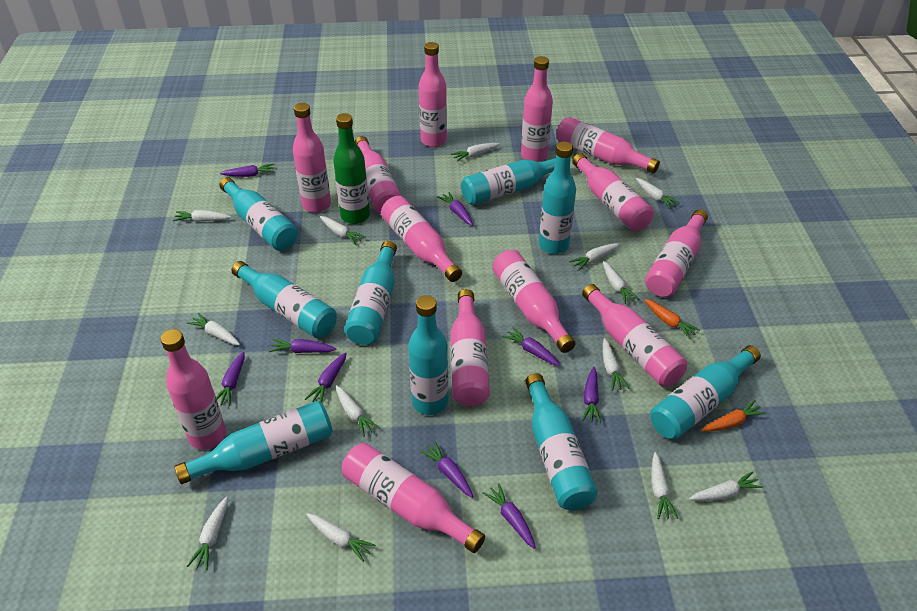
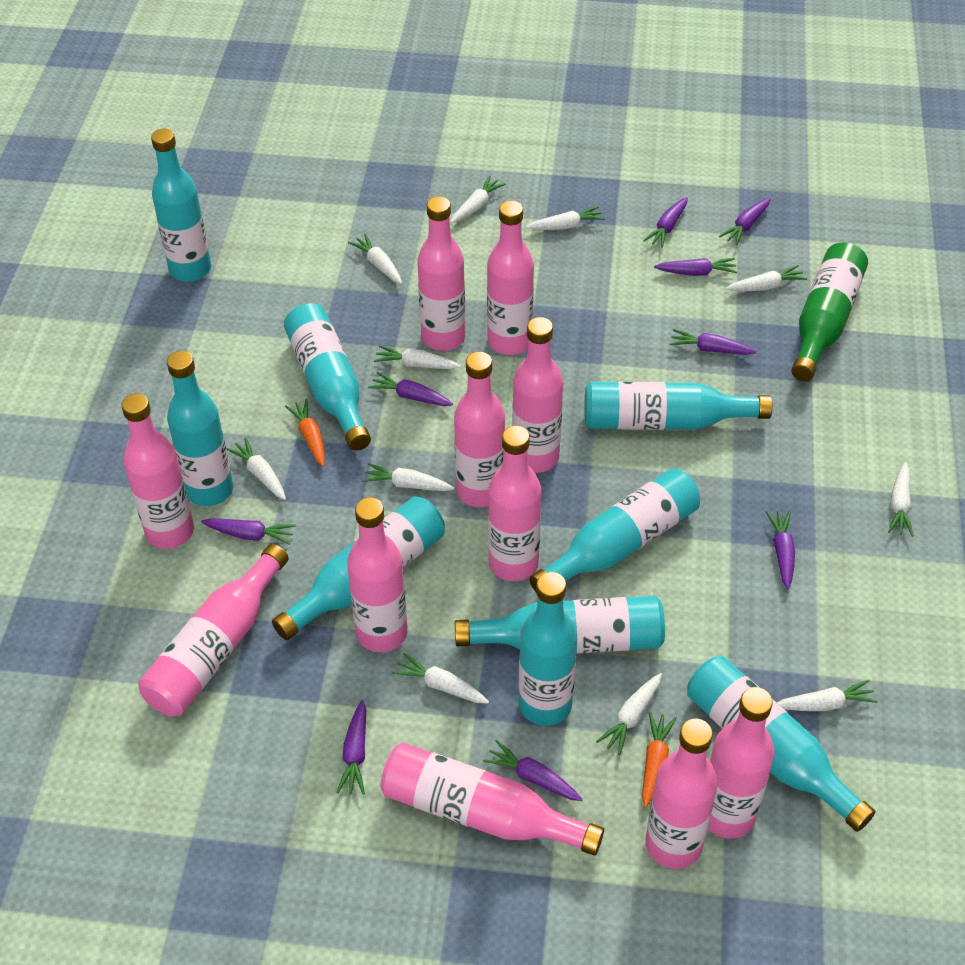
pink bottle: [161,329,226,450] [293,103,331,213] [342,443,485,553] [355,136,401,214] [381,196,462,282] [419,42,447,147] [451,289,490,406] [492,250,576,353] [521,56,553,162] [556,117,660,174] [572,153,654,231] [582,284,687,387] [645,209,708,297] = 13 -> [121,393,194,549] [138,544,289,716] [347,497,408,652] [380,742,604,855] [417,196,466,351] [454,352,505,507] [487,201,534,355] [488,426,541,581] [512,317,563,473] [646,719,718,869] [708,687,775,839] = 11
white carrot: [173,210,231,222] [187,313,240,345] [187,496,228,570] [306,513,376,562] [320,216,366,245] [336,385,380,437] [451,143,500,162] [569,243,620,270] [603,261,639,304] [603,338,630,391] [636,178,680,209] [651,452,678,519] [689,471,763,501] = 13 -> [226,437,286,500] [348,234,402,284] [362,463,454,491] [374,345,461,369] [392,653,489,704] [451,176,506,223] [526,206,605,230] [596,673,662,755] [726,265,807,291] [777,680,878,711] [888,462,914,537] = 11

